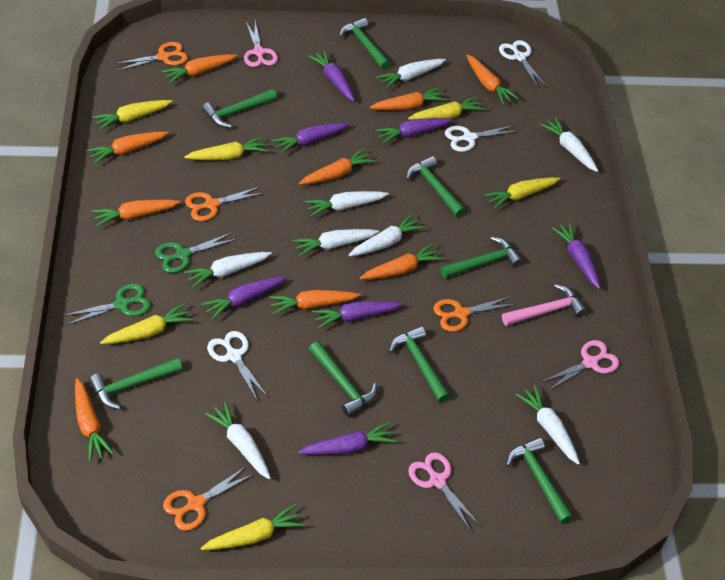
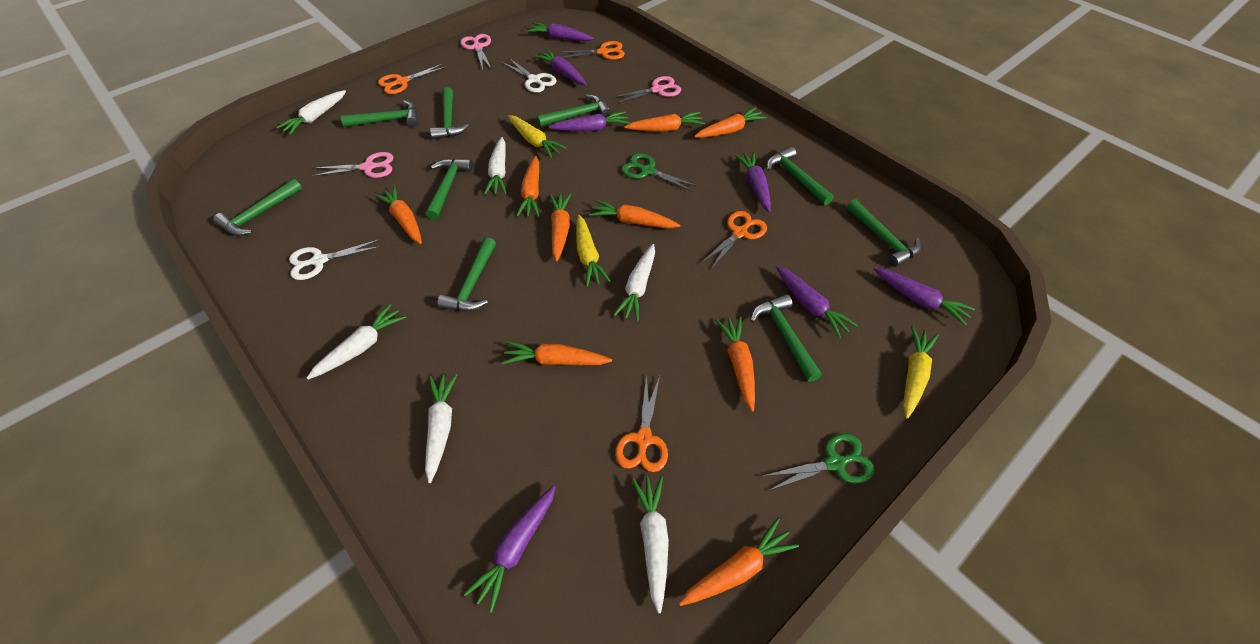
green hammer: [89,357,182,409] [202,89,277,128] [309,341,377,417] [339,18,390,70] [389,326,450,403] [406,156,466,217] [441,237,523,279] [506,437,573,524] = 8 -> [213,179,302,236] [341,100,418,127] [425,158,473,220] [430,87,469,140] [437,237,496,311] [537,94,612,127] [750,294,822,382] [766,146,834,205] [846,199,921,267] = 9
pink hammer: [502,284,587,326] = 1 -> none = 0
white carrot: [184,252,272,288] [205,402,271,480] [293,229,379,257] [304,191,389,217] [349,214,425,257] [376,59,446,89] [516,385,580,465] [540,117,598,172] = 8 -> [277,90,346,135] [307,304,406,380] [425,374,458,483] [484,137,506,195] [614,244,655,321] [632,476,669,613] = 6
white scissors: [207,331,268,400] [445,125,518,152] [499,40,546,87] = 3 -> [289,239,381,280] [502,58,556,93] = 2
yellow carrot: [92,100,173,130] [100,303,193,344] [184,137,268,160] [201,504,305,550] [408,96,485,120] [484,177,560,209] = 6 -> [508,115,567,158] [576,215,611,287] [903,326,939,419] = 3

